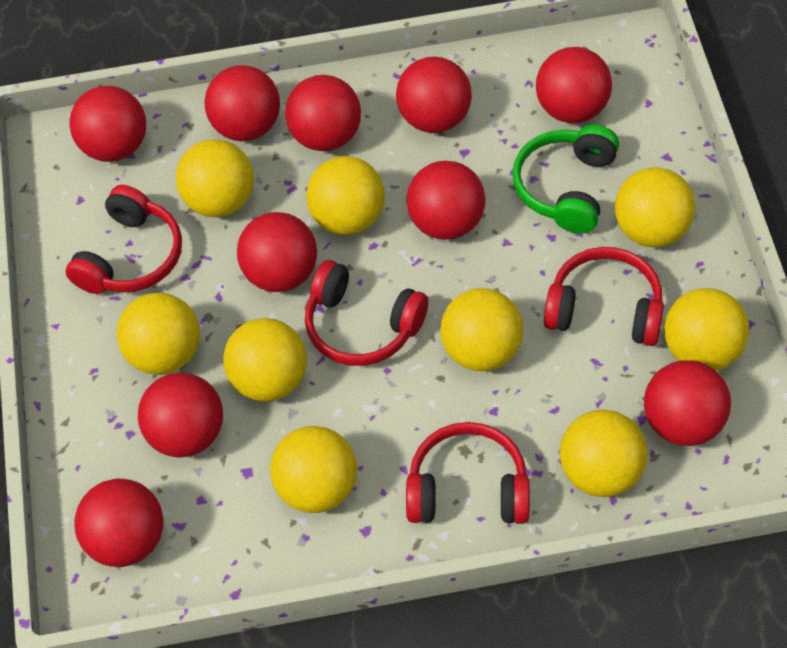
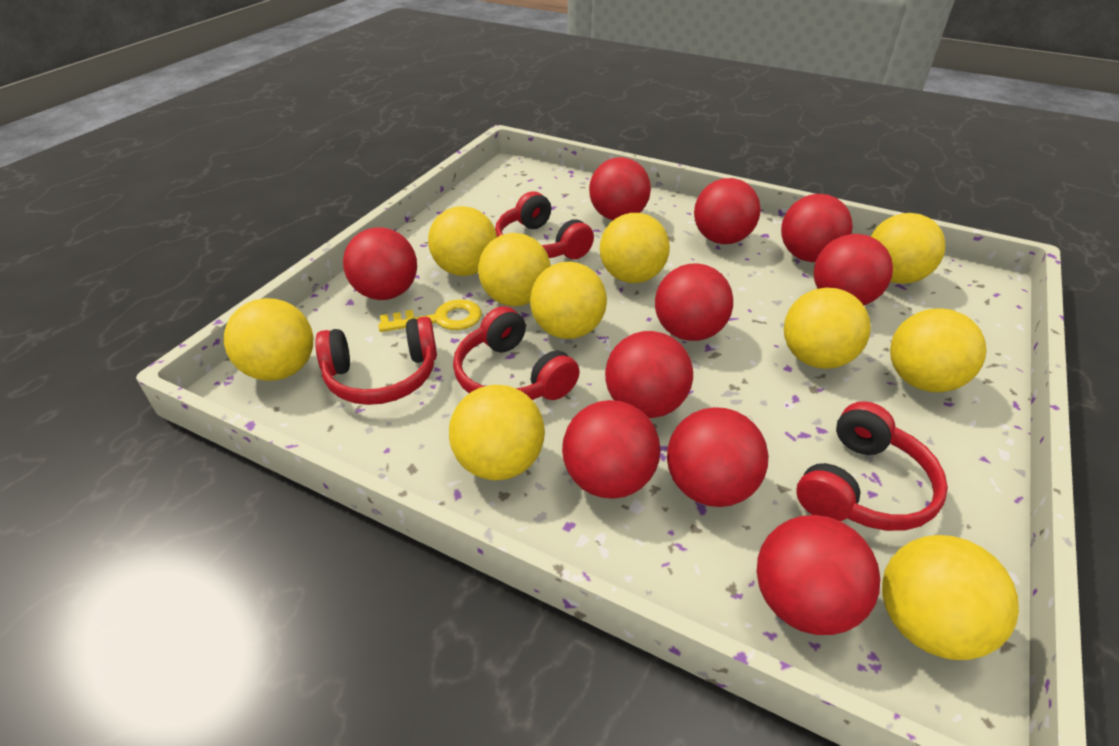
green headphones: [512,125,619,234] = 1 -> none = 0
yellow ball: [117,293,200,375] [176,139,254,217] [223,318,307,401] [270,426,357,513] [307,156,385,235] [440,288,523,371] [560,410,648,497] [615,167,696,247] [664,288,749,370] = 9 -> [224,298,313,381] [428,206,497,276] [449,385,545,481] [478,233,551,306] [530,262,607,339] [600,213,670,283] [784,288,871,369] [871,213,946,284] [882,535,1019,660] [890,308,987,392] = 10
yellow key: none = 0 -> [378,299,482,332] = 1

